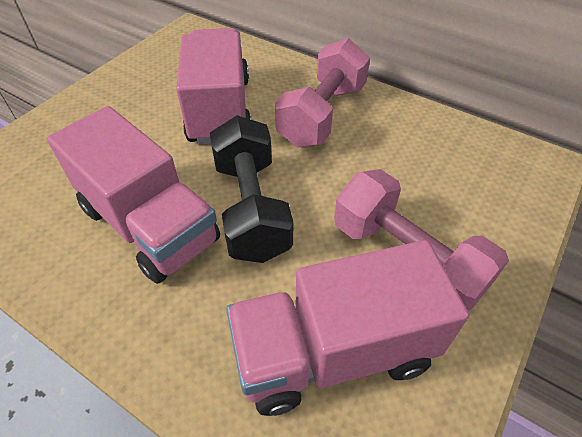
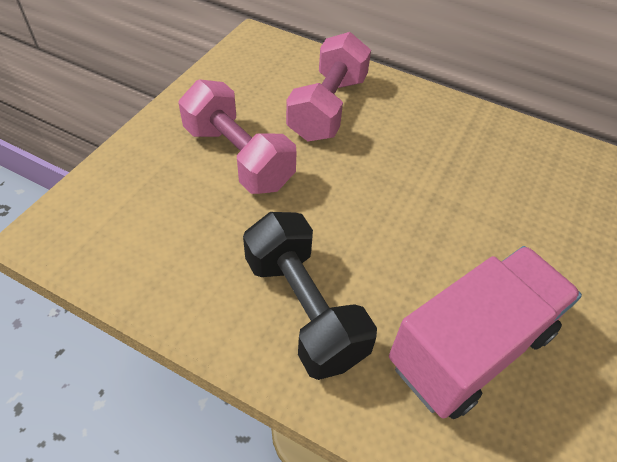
pink truck: [47,106,220,284] [176,28,251,145] [226,240,469,416] = 3 -> [389,246,582,419] = 1

